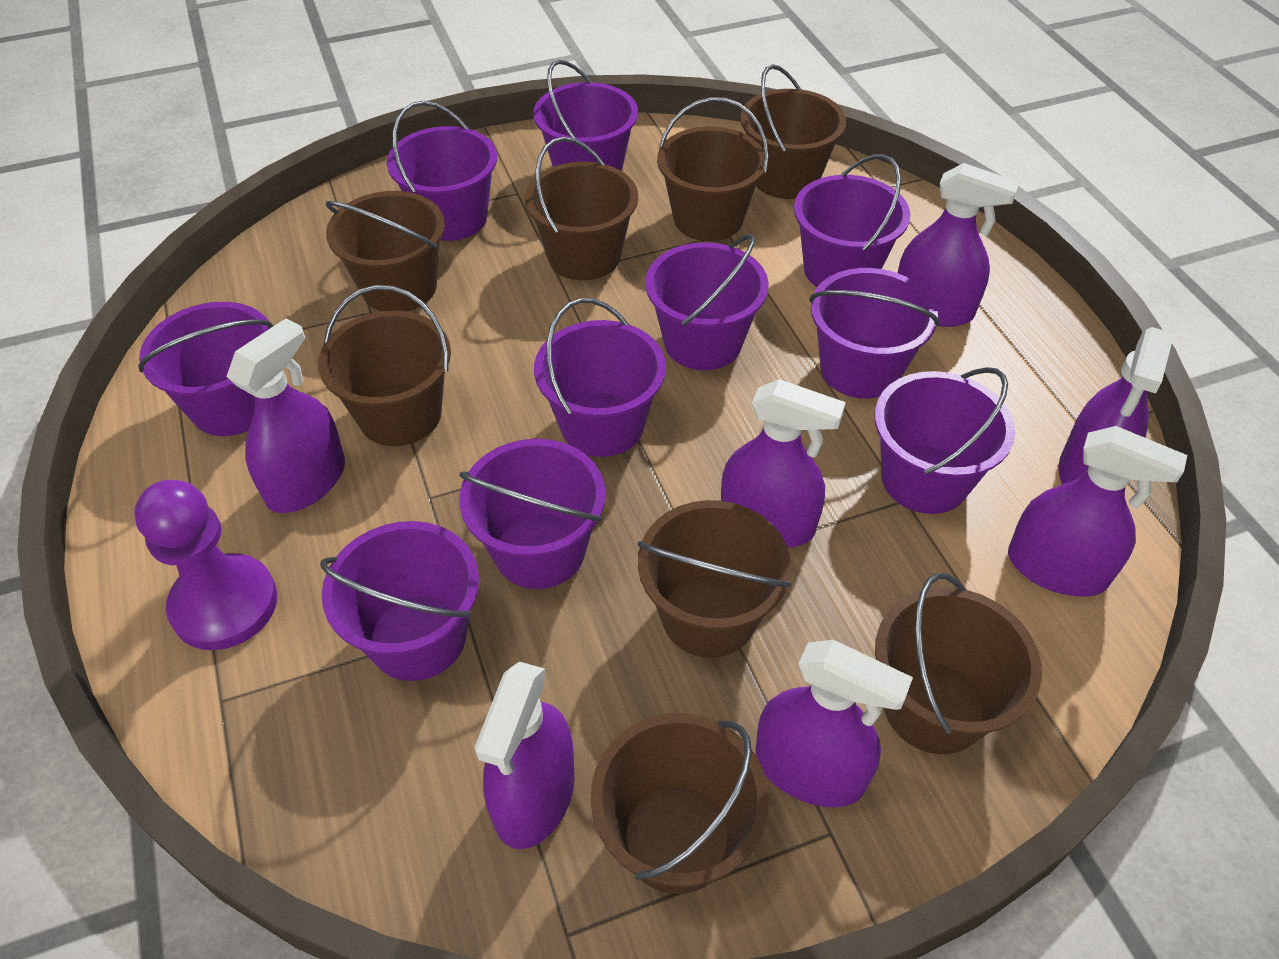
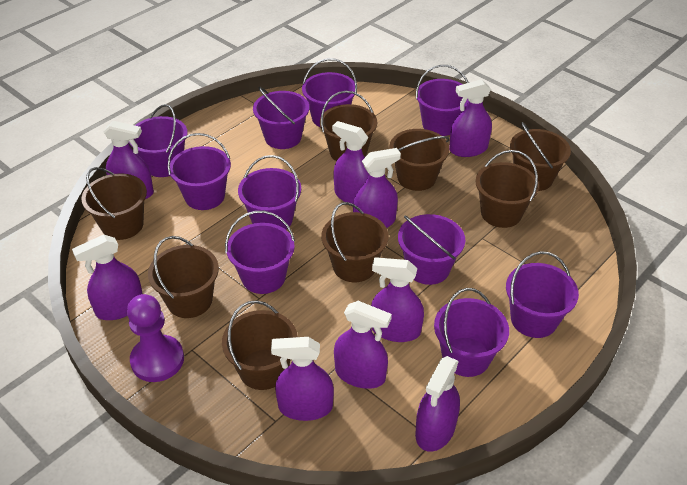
purple spray bottle: [226,318,345,513] [474,662,575,849] [721,379,846,548] [756,640,913,808] [898,163,1019,327] [1008,426,1187,597] [1059,327,1174,485] = 7 -> [72,234,143,320] [104,121,154,199] [271,337,334,421] [332,121,369,204] [334,301,392,389] [353,148,401,228] [371,257,424,342] [415,356,460,452] [449,79,492,157] = 9

